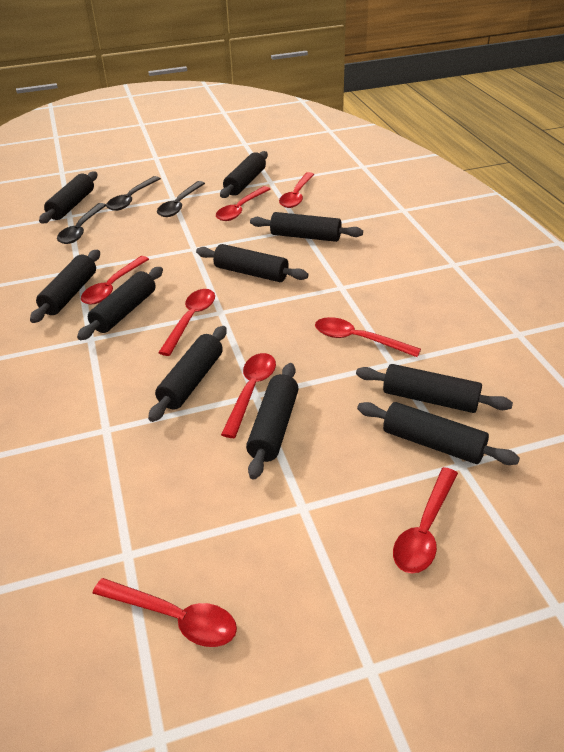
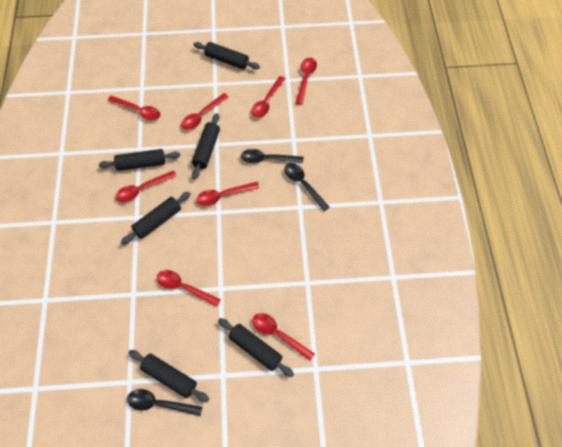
black rolling pin: [30,250,100,323] [39,171,97,224] [77,267,163,340] [148,326,227,422] [196,244,308,282] [220,151,268,198] [246,363,299,479] [250,212,363,242] [356,364,513,413] [357,402,520,465] = 10 -> [99,149,180,171] [121,192,191,245] [129,350,209,402] [192,113,220,179] [194,42,260,69] [218,318,294,377] = 6

